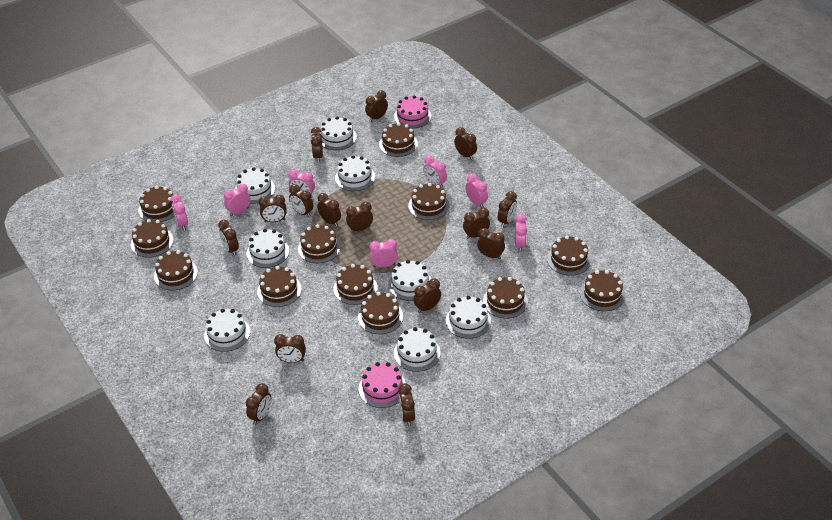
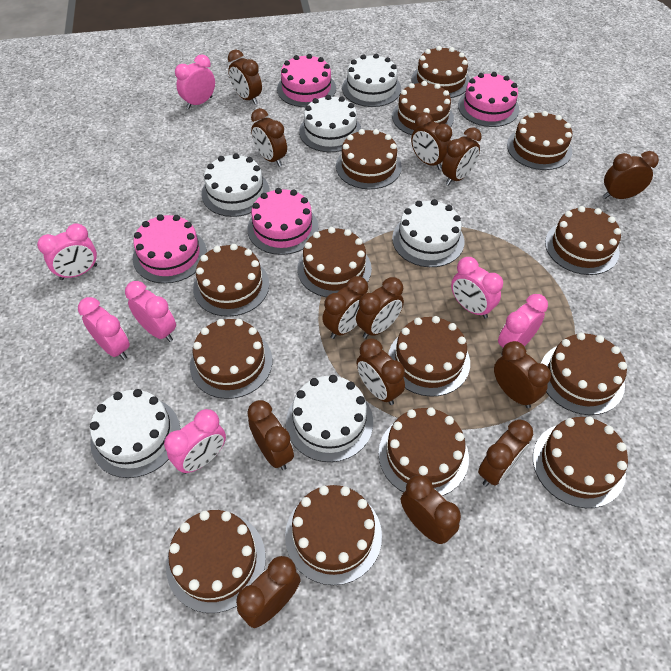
brown cake: [131,219,174,258] [138,186,174,222] [154,250,198,290] [257,266,301,307] [298,224,341,263] [333,264,378,305] [358,292,403,334] [379,123,418,157] [408,183,449,220] [483,277,528,319] [547,236,591,276] [580,270,625,311] = 12 -> [166,510,266,613] [190,319,272,399] [193,244,269,317] [285,485,382,585] [297,227,372,297] [336,129,402,189] [378,407,469,496] [388,316,470,397] [392,81,454,135] [412,46,470,98] [507,111,572,170] [533,416,628,508] [541,332,627,415] [545,206,621,275] = 14
brown clock: [218,220,239,256] [246,383,271,425] [258,195,287,222] [274,334,306,363] [289,184,313,217] [311,127,323,162] [317,193,341,227] [346,202,373,233] [365,90,388,122] [399,383,415,426] [413,278,441,313] [454,127,477,160] [463,208,490,239] [477,228,505,259] [498,191,517,227] = 15 -> [228,50,262,105] [236,556,301,628] [247,400,294,470] [251,108,287,167] [322,276,368,339] [356,277,404,339] [356,339,405,405] [401,475,461,544] [411,112,452,170] [442,127,482,185] [478,419,533,486] [494,341,551,408] [603,151,659,199] = 13
pink cake: [359,362,406,408] [394,95,432,128] = 2 -> [133,214,207,284] [247,188,318,255] [277,54,336,107] [458,72,519,127] = 4
white cake: [204,309,250,352] [235,167,275,204] [247,229,289,268] [320,116,357,150] [335,155,375,191] [388,260,431,301] [394,327,441,372] [445,296,491,339] = 8 -> [90,389,181,478] [201,153,270,217] [286,375,373,462] [299,95,362,152] [342,54,401,107] [392,199,465,267] = 6

